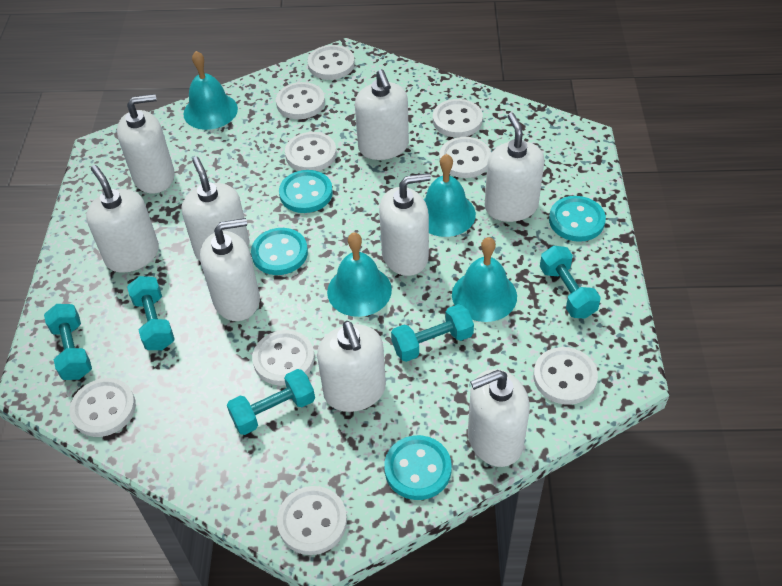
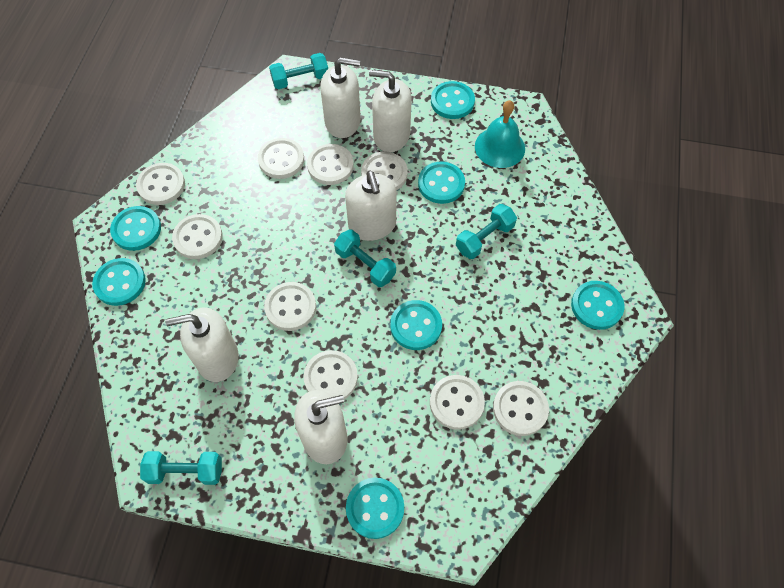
turquoise bell: [183,51,238,130] [327,232,392,317] [424,154,476,237] [452,237,517,322] = 4 -> [475,100,525,168] = 1
turquoise button: [251,228,308,275] [279,170,333,213] [384,435,452,500] [549,196,606,242] = 4 -> [92,258,146,306] [110,206,161,251] [346,478,404,539] [390,300,442,350] [418,162,465,204] [431,81,475,119] [571,281,624,330] = 7
turquoise dumbbell: [44,304,92,380] [127,276,175,350] [227,369,315,435] [391,304,474,362] [540,246,601,319] = 5 -> [140,451,222,485] [269,53,328,89] [334,230,396,287] [456,204,517,259] = 4
white soap dispenser: [86,165,159,273] [117,94,175,193] [182,157,250,261] [200,218,260,321] [317,321,386,412] [355,69,409,160] [379,173,431,276] [468,369,530,467] [485,113,545,222] = 9 -> [165,308,239,382] [294,390,347,464] [320,57,361,138] [345,171,397,241] [369,70,412,152] = 5

